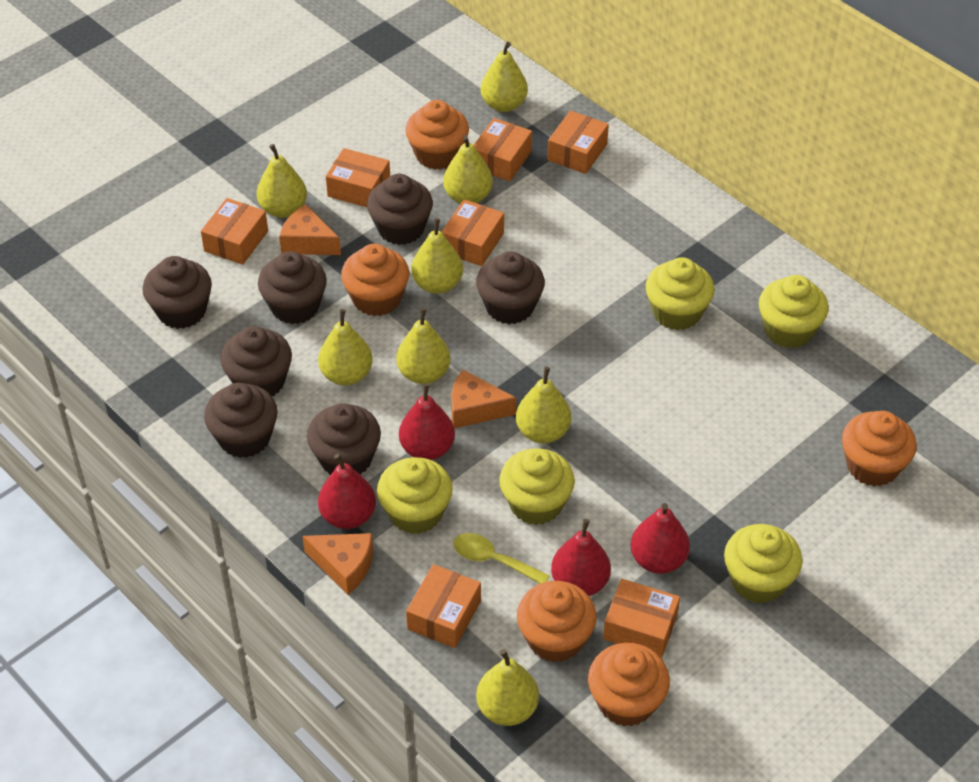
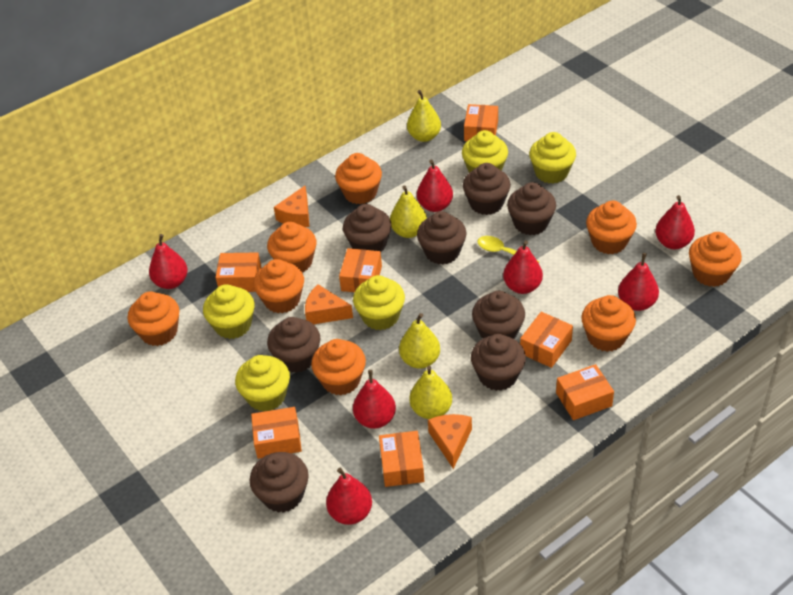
brown cupcake: [142,256,212,329] [204,383,278,458] [221,326,292,396] [258,251,327,324] [307,403,381,475] [367,174,433,245] [476,251,545,324] = 7 -> [250,452,309,513] [267,317,321,373] [343,204,392,252] [417,211,467,265] [463,163,511,215] [471,334,526,391] [472,291,525,339] [507,182,556,235] = 8
orange cupcake: [341,244,410,316] [405,100,469,170] [517,581,597,662] [588,643,670,727] [842,411,917,486] = 5 -> [128,291,179,346] [253,259,304,313] [267,222,316,272] [311,339,366,395] [335,153,382,204] [581,295,636,352] [586,201,637,254] [689,232,742,287] = 8
red pear: [318,454,376,529] [399,383,455,460] [551,519,611,596] [631,503,690,574] = 4 -> [149,234,188,289] [326,468,372,525] [353,370,396,429] [417,160,453,212] [503,240,543,294] [618,253,659,311] [655,195,695,249] = 7
yellow pear: [257,144,307,218] [318,309,373,386] [396,308,451,384] [411,218,463,294] [443,135,493,204] [476,649,539,726] [480,42,528,112] [516,366,571,444] = 8 -> [390,186,427,238] [399,313,440,368] [407,90,441,142] [410,366,452,419] = 4

